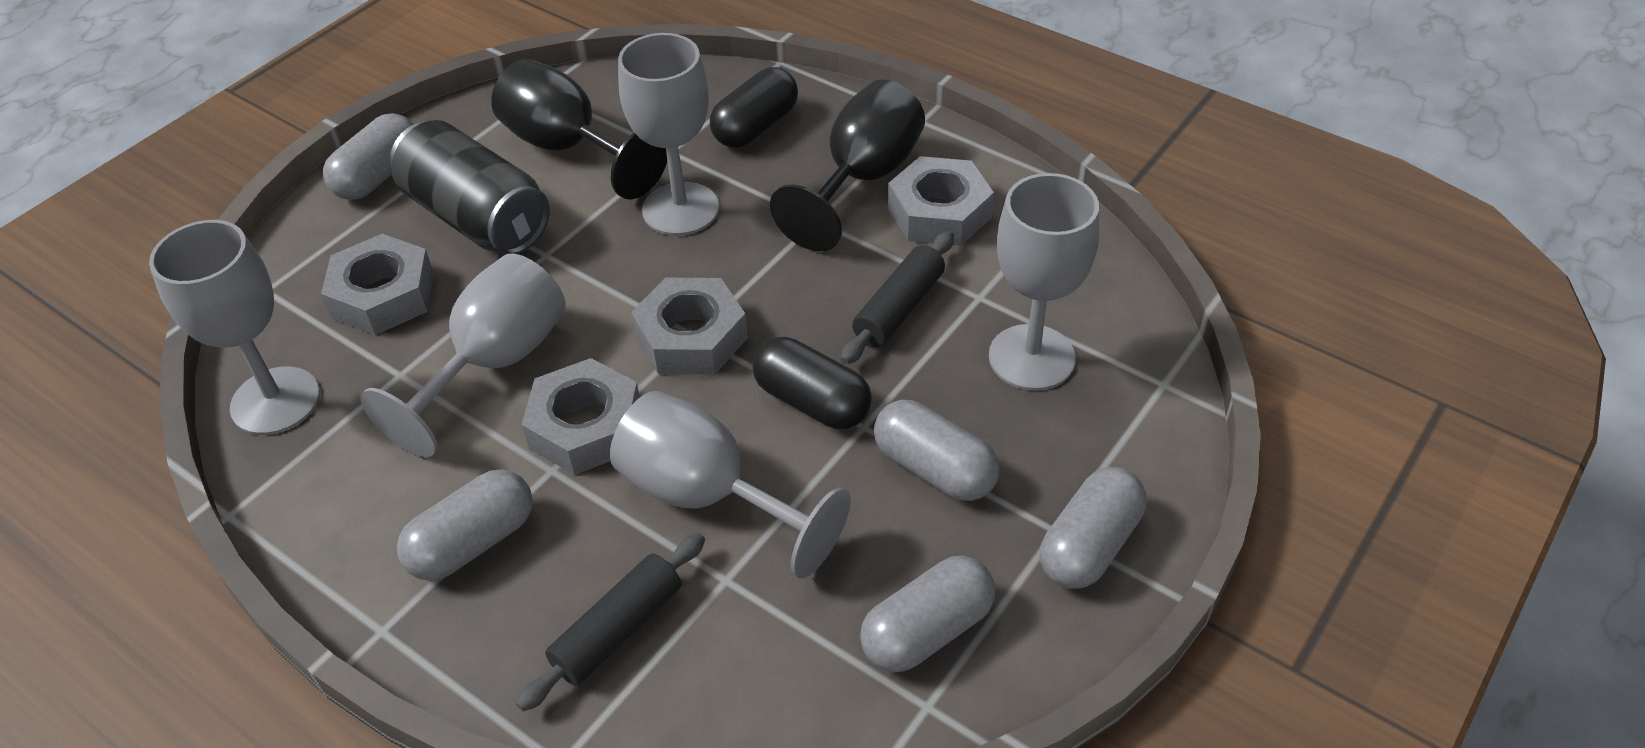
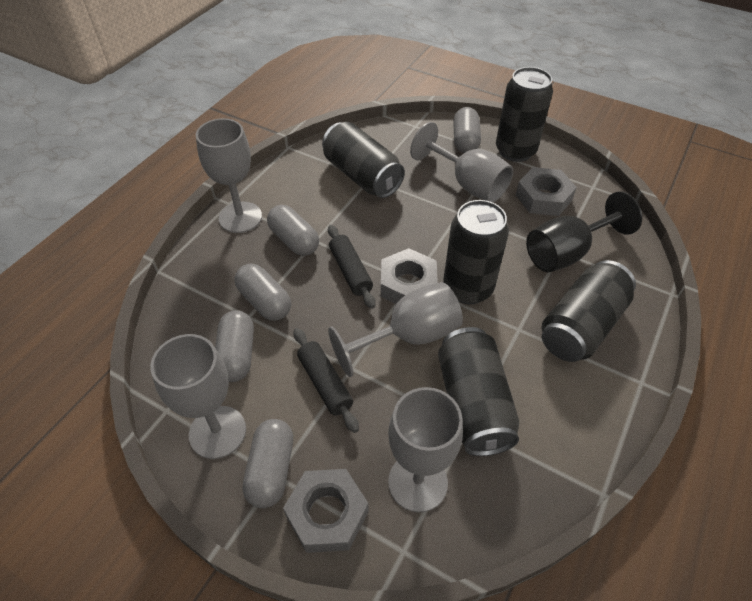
black can: [390,120,550,254] = 1 -> [322,122,405,198] [438,327,519,456] [443,200,509,304] [496,67,553,162] [542,260,636,362] = 5
black capsule: [710,67,798,148] [752,337,872,429] = 2 -> none = 0
black goblet: [491,59,667,199] [770,79,925,251] = 2 -> [526,191,642,272] = 1
grey nut: [321,234,434,335] [522,358,640,475] [631,278,748,375] [888,156,994,246] = 4 -> [283,469,369,553] [381,248,438,304] [516,167,577,216] = 3

